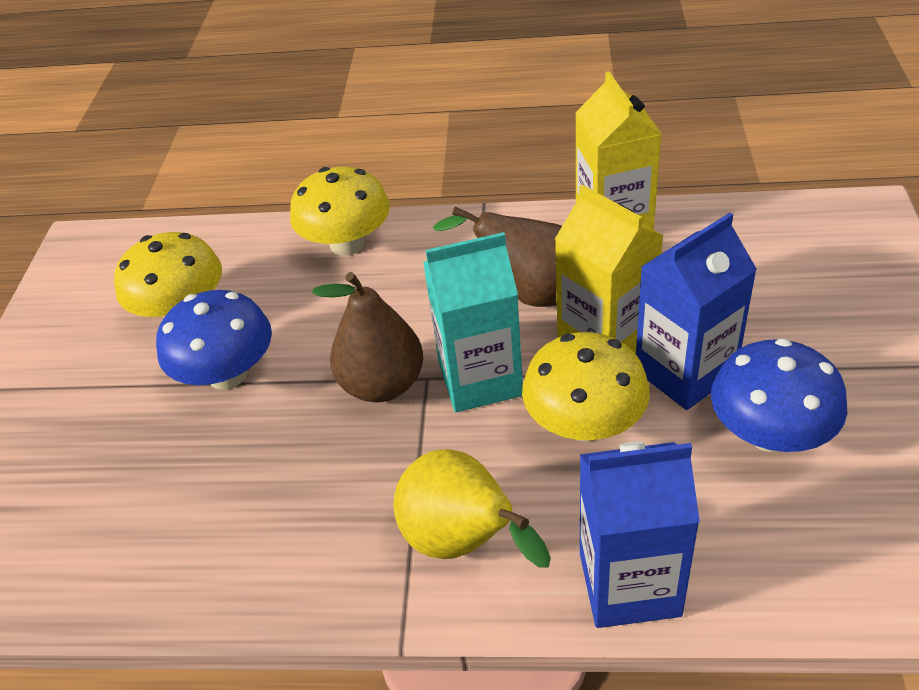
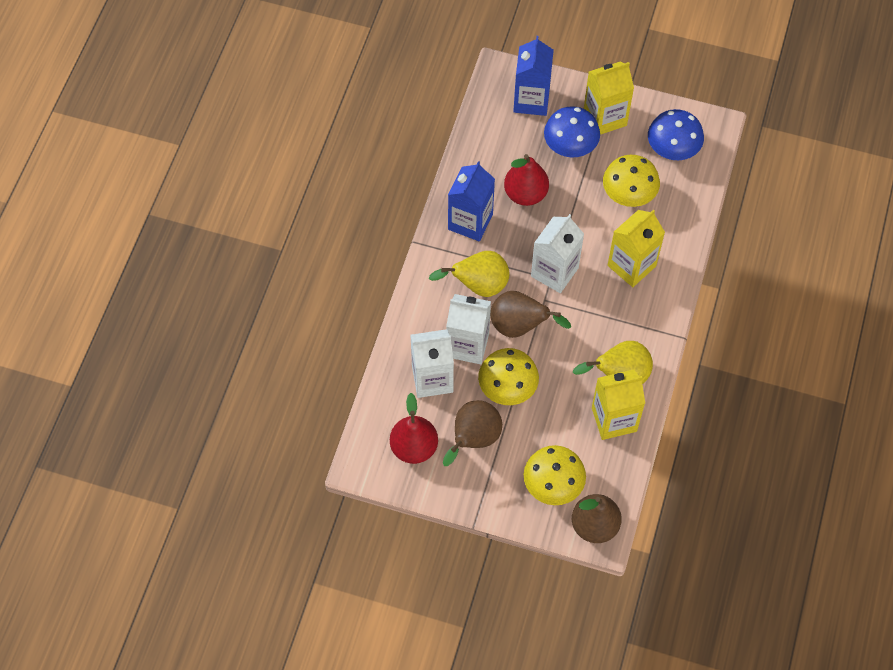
brown pear: [312,272,423,402] [433,207,562,307] = 2 -> [443,400,502,466] [490,291,571,338] [572,494,622,543] = 3
red pear: none = 0 -> [390,393,438,464] [504,154,549,206] = 2
turquoise carton: [423,232,523,412] = 1 -> none = 0
white carton: none = 0 -> [410,329,454,398] [446,294,491,364] [531,214,584,293] = 3
yellow carton: [555,185,663,354] [575,71,662,230] = 2 -> [584,62,634,135] [592,369,645,440] [607,210,665,287] = 3
yellow pear: [394,449,551,568] = 1 -> [429,251,510,297] [572,341,653,384] = 2

